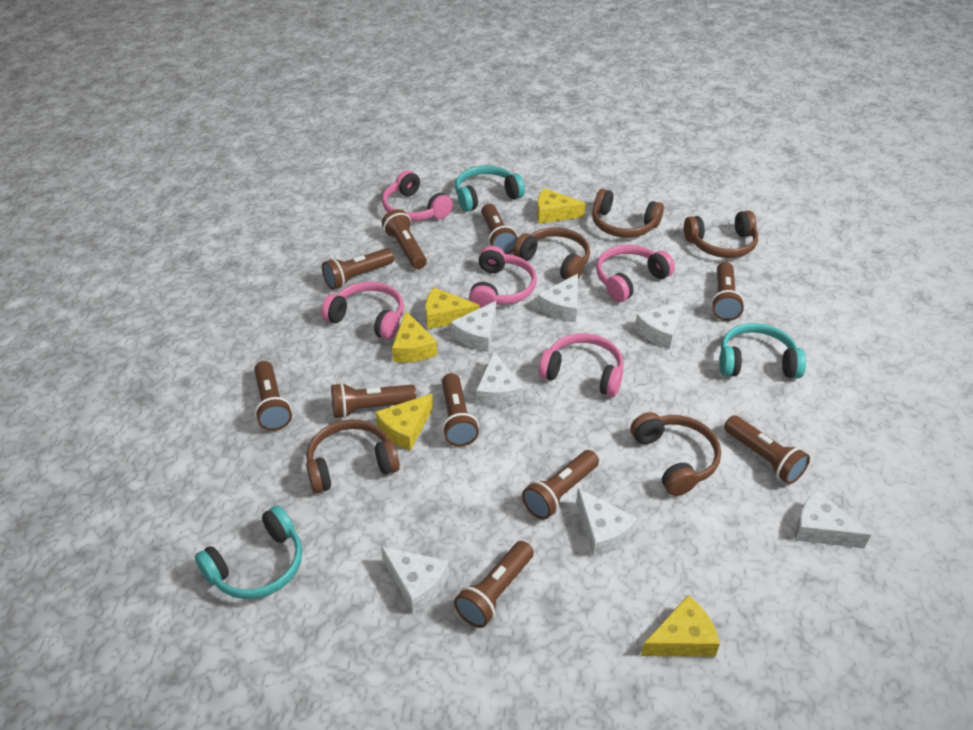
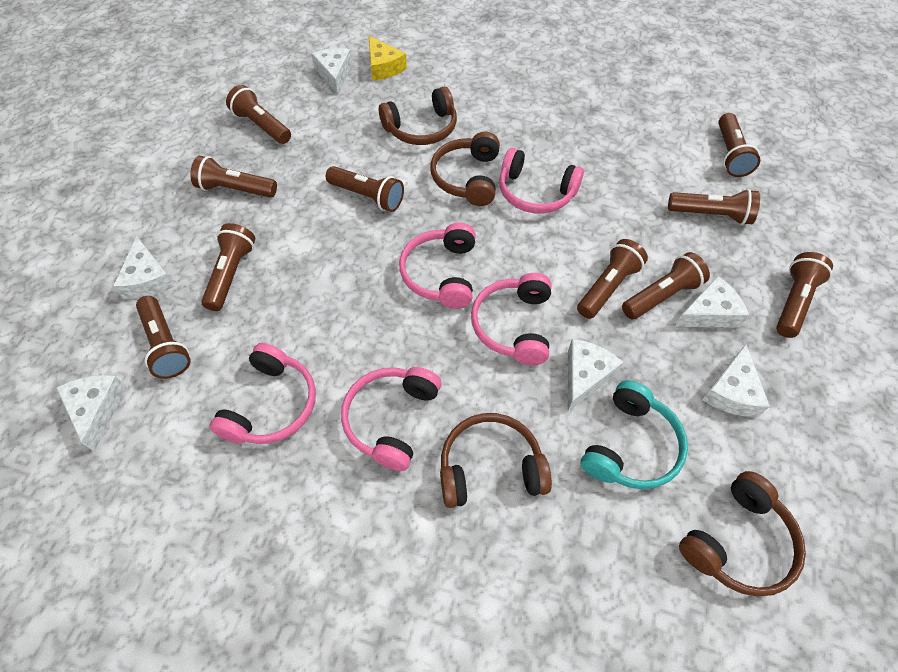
brown headphones: [306,419,400,493] [513,227,590,279] [592,189,664,238] [630,412,721,496] [684,211,758,258] = 5 -> [379,87,457,145] [431,132,500,206] [440,413,552,508] [679,471,806,596] = 4
turquoise headphones: [195,505,302,599] [455,166,525,212] [719,323,806,378] = 3 -> [581,380,688,489] = 1
white cheese: [381,546,449,613] [451,301,496,352] [476,351,523,407] [537,274,578,322] [576,488,637,557] [635,300,685,349] [795,490,871,548] = 7 -> [56,375,126,451] [113,236,174,299] [312,48,353,94] [568,339,623,411] [675,276,749,328] [702,344,770,417] = 6
yellow cheese: [376,393,433,451] [392,311,437,363] [425,288,480,329] [537,188,586,224] [641,595,720,657] = 5 -> [369,36,407,80] = 1

